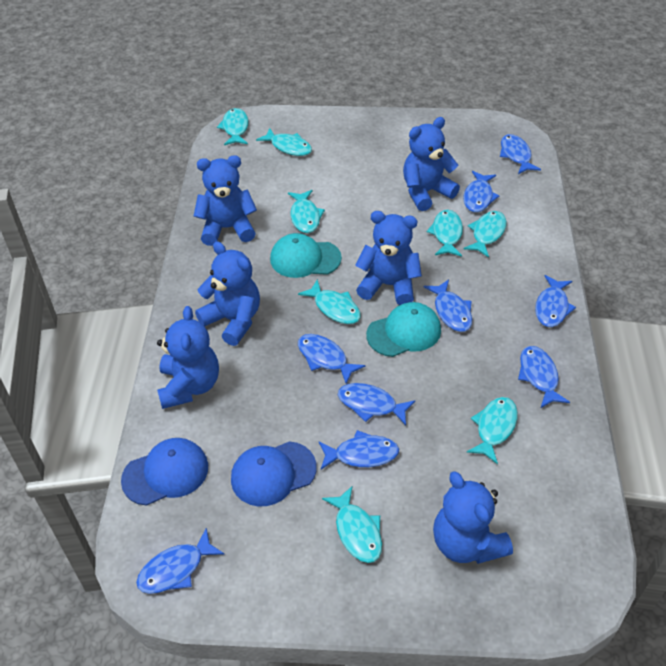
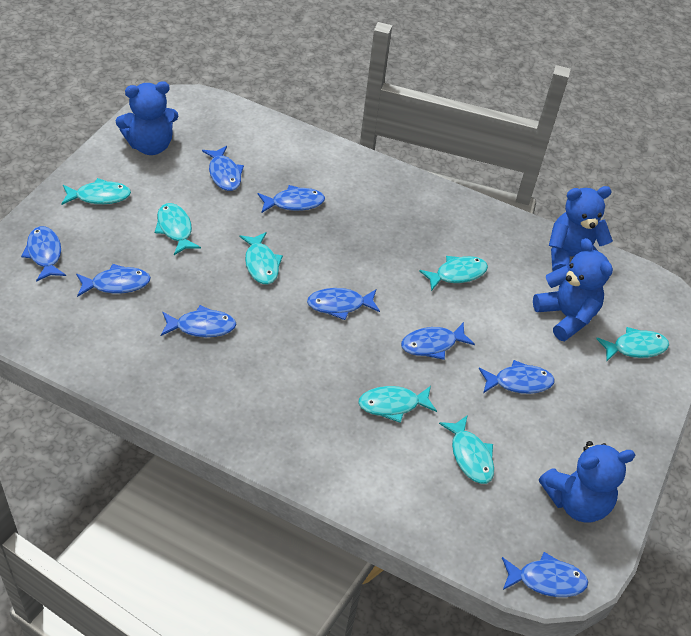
blue cap: [121,438,208,506] [231,441,317,506] = 2 -> none = 0
blue teddy bear: [157,306,219,409] [194,155,257,246] [195,241,260,346] [355,211,422,305] [403,117,460,211] [433,471,513,564] = 6 -> [116,81,179,155] [533,238,613,341] [539,441,635,523] [549,186,613,271] = 4
turquoise cap: [270,233,342,278] [366,302,441,357] = 2 -> none = 0
turquoise fish: [217,108,249,145] [256,128,312,156] [288,190,325,233] [298,279,361,324] [322,486,382,563] [427,210,463,257] [464,211,507,258] [467,397,518,464] = 8 -> [61,178,131,205] [155,203,201,255] [239,232,283,284] [358,386,437,423] [419,256,488,291] [439,415,494,484] [596,327,669,362] = 7

